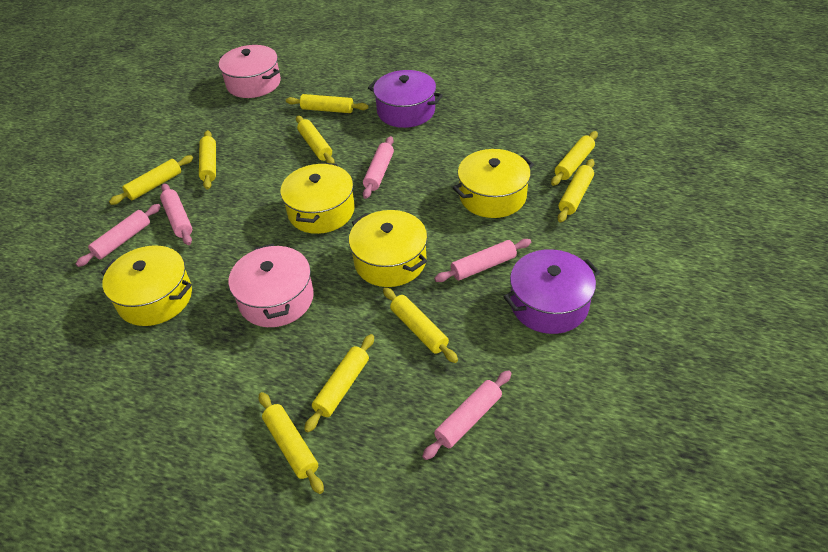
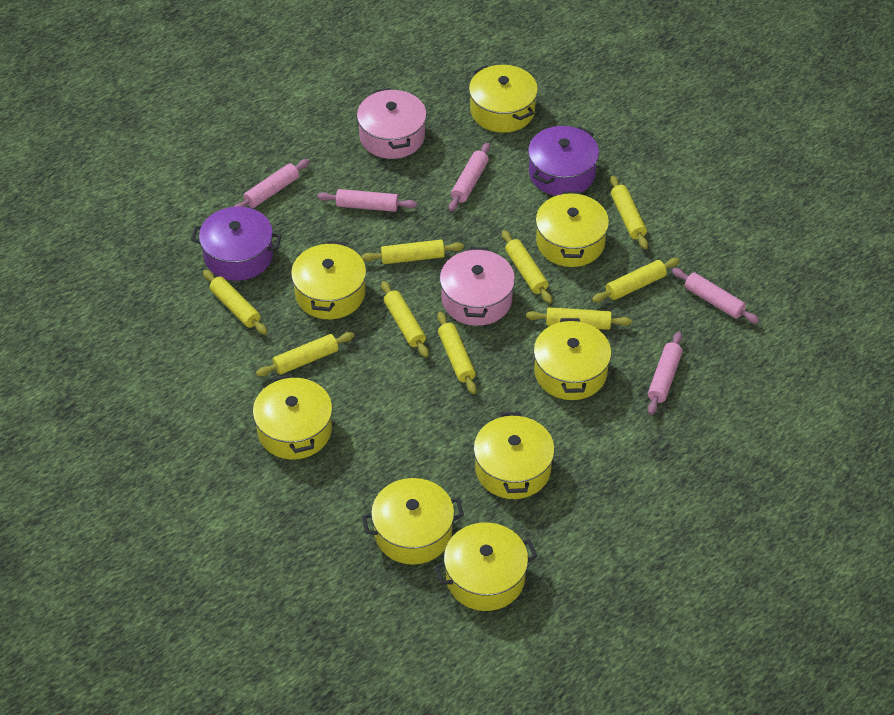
yellow pot: [101,245,192,326] [280,163,355,234] [349,210,427,287] [453,149,534,218] = 4 -> [253,374,332,459] [291,241,366,319] [362,478,464,565] [434,522,537,611] [469,65,538,133] [474,412,555,499] [534,318,611,400] [536,191,609,267] = 8

